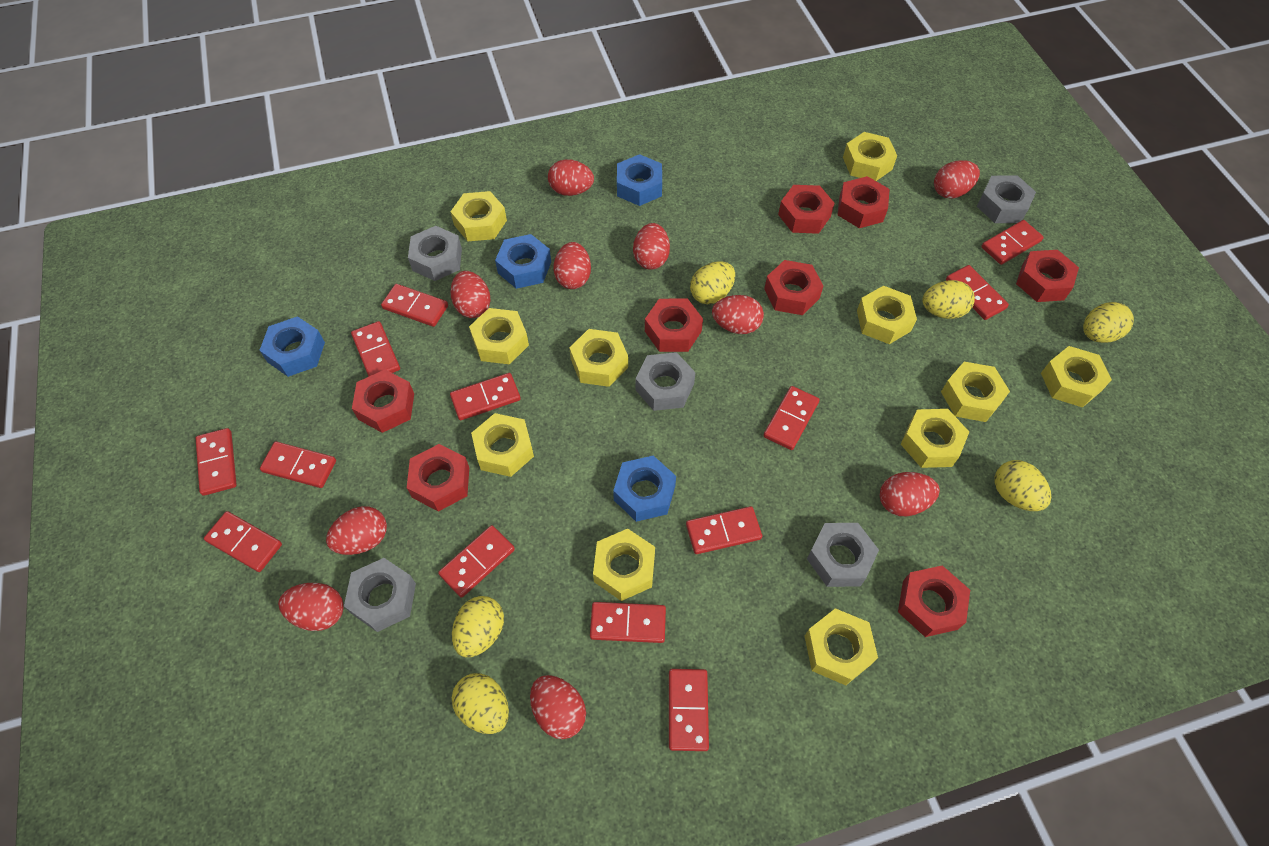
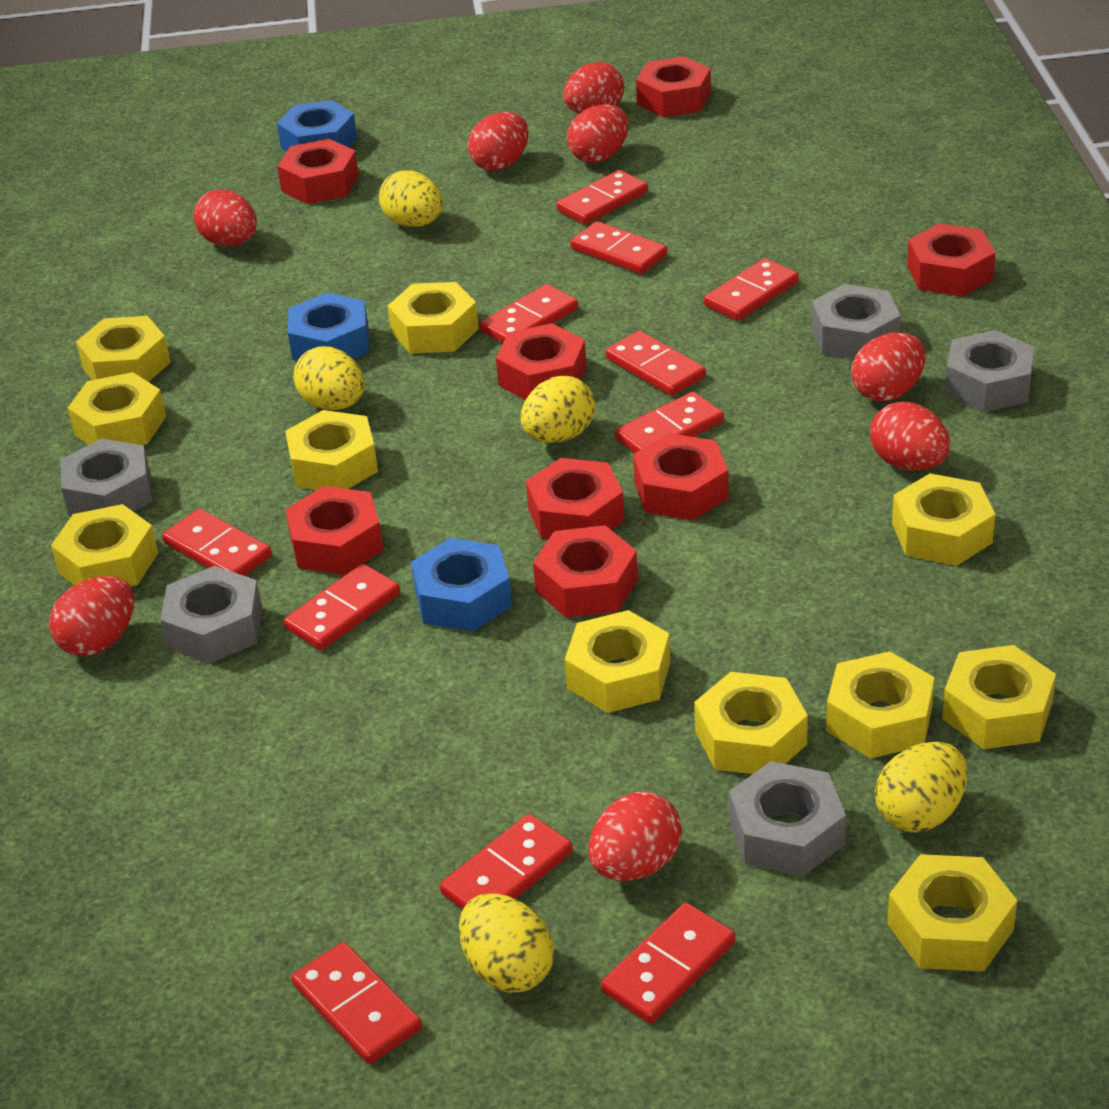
blue nut: [259,316,325,377] [495,234,551,289] [613,455,676,522] [617,154,662,206] = 4 -> [277,100,357,152] [288,293,369,361] [411,538,512,632] = 3
red domino: [196,428,237,496] [204,511,282,572] [260,441,336,488] [351,321,400,377] [381,284,448,327] [438,525,515,598] [450,373,521,420] [590,602,666,643] [669,669,709,751] [686,506,762,554] [763,386,820,450] [946,265,1009,320] [981,220,1044,265] = 13 -> [162,509,272,576] [284,564,400,650] [292,942,422,1064] [440,814,573,910] [480,284,578,343] [556,170,648,225] [570,221,668,274] [601,903,735,1024] [605,331,706,396] [615,392,724,453] [704,258,799,321] = 11
red egg: [278,583,344,631] [326,506,387,555] [450,271,491,318] [530,675,586,739] [548,159,594,196] [553,242,591,289] [633,223,670,270] [712,295,764,334] [880,472,940,516] [934,160,980,199] = 10 -> [49,576,134,656] [194,190,257,246] [468,112,529,171] [563,62,624,114] [567,104,629,163] [589,792,682,881] [851,333,926,402] [870,402,950,470] = 8
yellow egg: [452,596,504,657] [452,673,509,734] [690,261,735,304] [922,280,975,319] [995,460,1051,511] [1083,302,1134,343] = 6 -> [293,346,365,410] [379,171,443,227] [459,893,554,993] [521,375,595,443] [875,742,967,833] = 5

